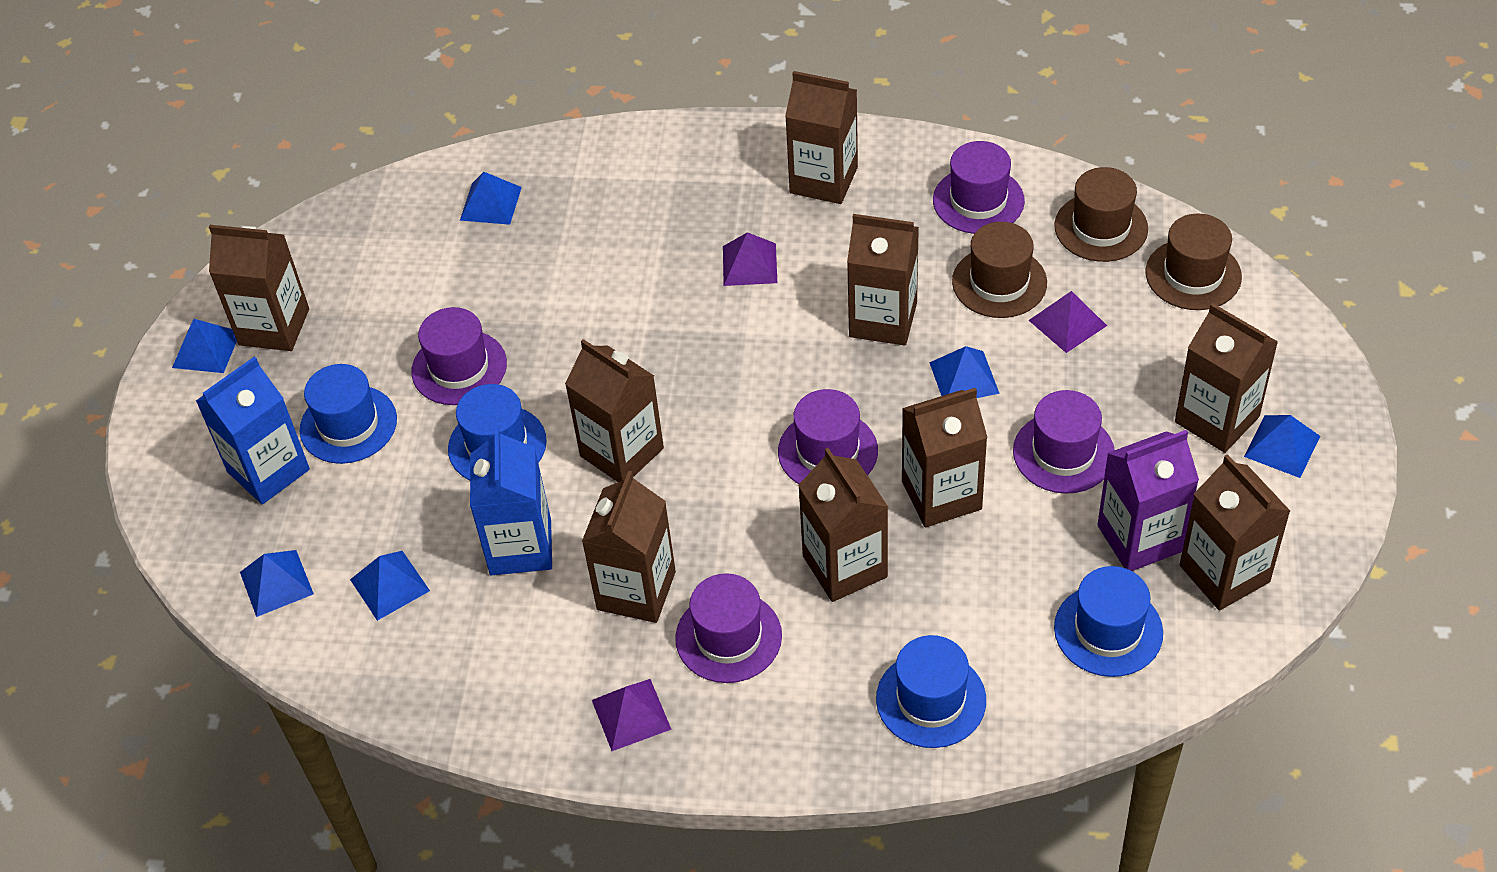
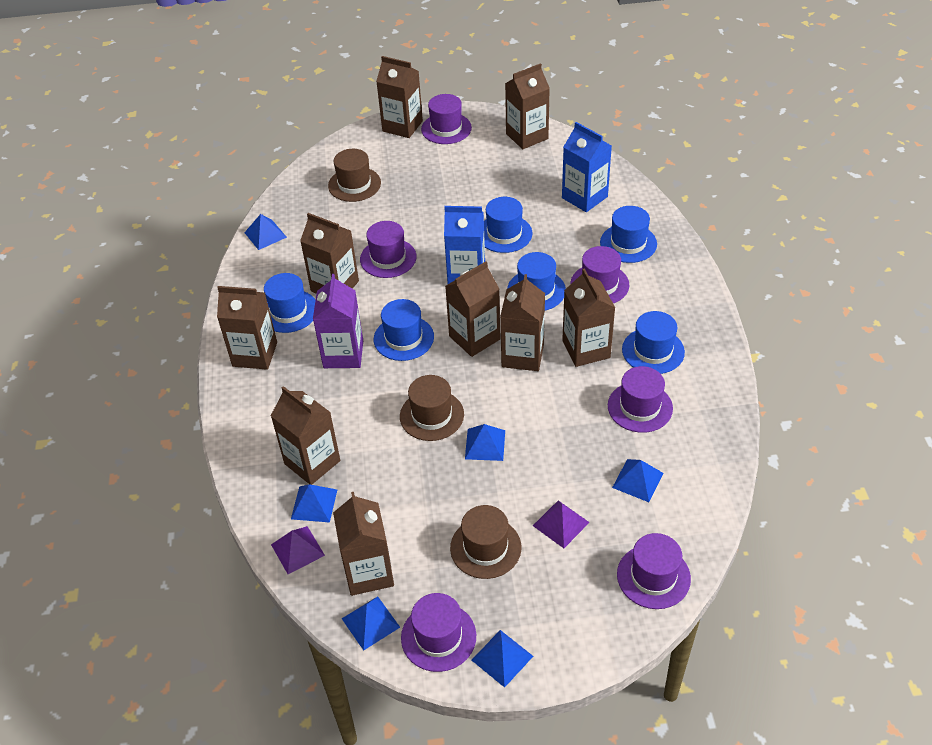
blue hat: [299,364,397,464] [448,384,547,480] [876,635,986,748] [1054,566,1163,677] = 4 -> [264,273,316,333] [374,299,434,361] [484,197,532,253] [507,252,566,310] [600,206,657,263] [622,311,685,374] = 6
purple hat: [411,307,507,405] [675,573,782,683] [778,389,878,484] [933,141,1025,234] [1013,390,1115,494] = 5 -> [360,221,417,278] [401,593,476,672] [421,94,472,144] [571,246,629,303] [608,366,673,433] [617,533,691,609] = 6
purple pyramid: [592,679,672,751] [723,232,777,286] [1029,291,1107,353] = 3 -> [271,526,325,574] [533,500,590,548] = 2

